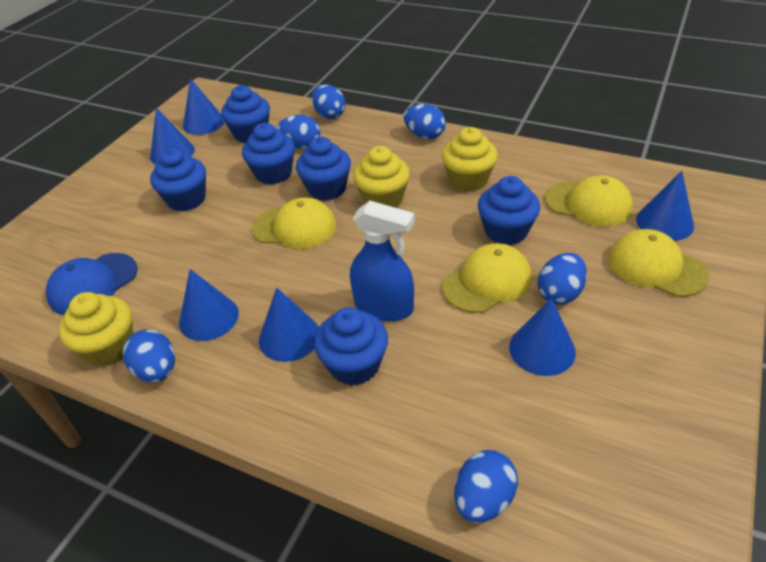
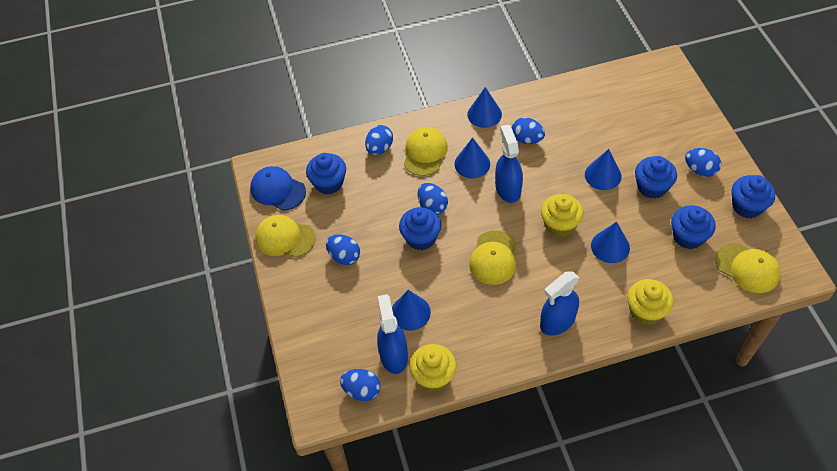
blue cone: [150,108,195,165] [179,269,239,341] [183,79,224,135] [259,288,319,362] [509,298,576,376] [636,171,694,241] = 6 -> [392,290,431,331] [454,137,490,178] [467,87,502,128] [585,149,622,190] [591,222,630,263] = 5
blue cupcake: [150,148,206,212] [221,85,270,143] [242,123,295,185] [296,137,351,201] [314,307,388,386] [478,176,540,245] = 6 -> [306,153,346,195] [399,207,442,250] [635,156,677,199] [671,205,716,249] [732,175,775,218] = 5
blue spray bottle: [350,201,415,321] = 1 -> [377,294,408,374] [495,124,523,203] [540,271,579,336] = 3

